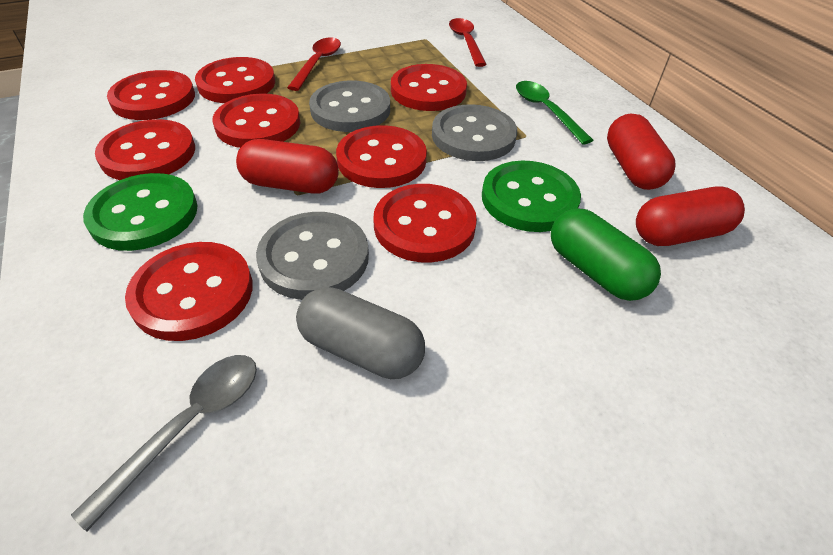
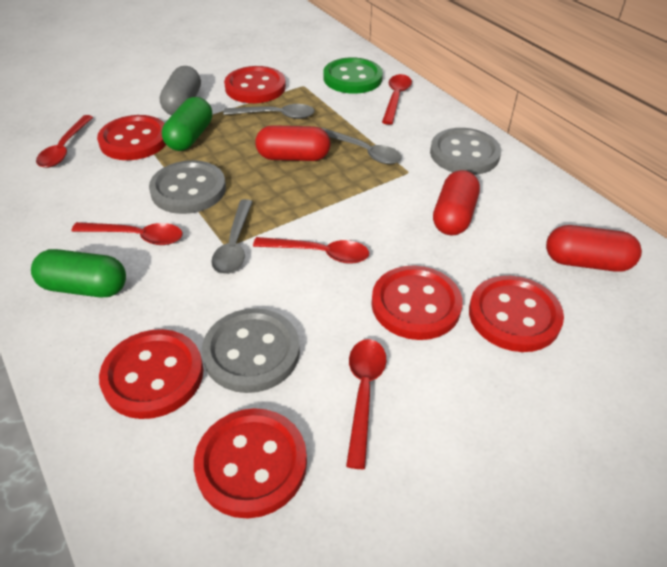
green button: [83,173,198,251] [482,161,581,232] = 2 -> [323,58,383,94] = 1
green capsule: [551,208,661,301] = 1 -> [31,249,126,297] [162,97,212,151] = 2
green spoon: [516,81,593,145] = 1 -> none = 0
grey spoon: [71,355,257,531] = 1 -> [211,199,253,274] [223,104,315,119] [321,128,402,164] = 3
red button: [95,119,195,180] [107,70,195,120] [125,242,253,341] [195,57,275,103] [212,94,300,148] [336,125,427,188] [373,184,477,263] [391,64,467,111] = 8 -> [97,115,166,160] [99,329,203,419] [194,408,307,519] [224,66,286,103] [371,266,463,340] [469,276,564,352] = 6
red spoon: [287,37,341,91] [449,18,487,67] = 2 -> [36,115,93,168] [71,222,183,245] [253,237,369,264] [346,339,386,469] [382,74,412,125] = 5

